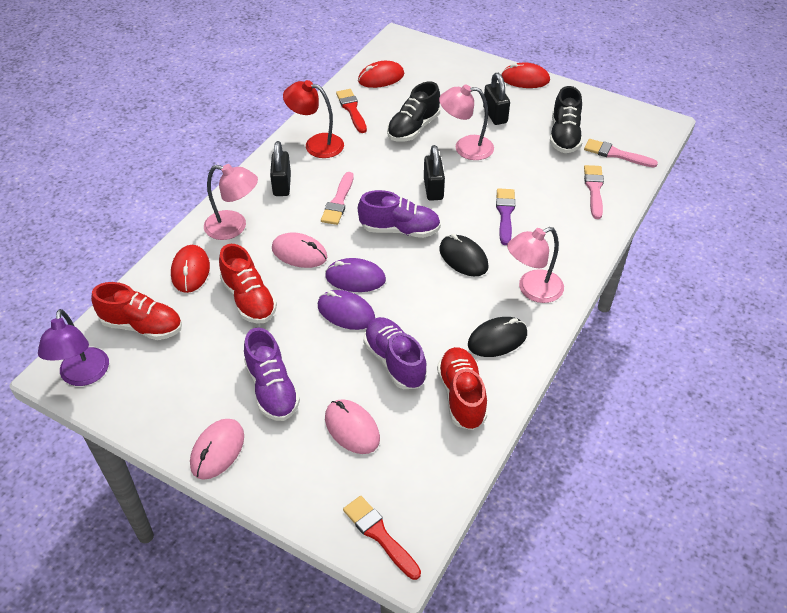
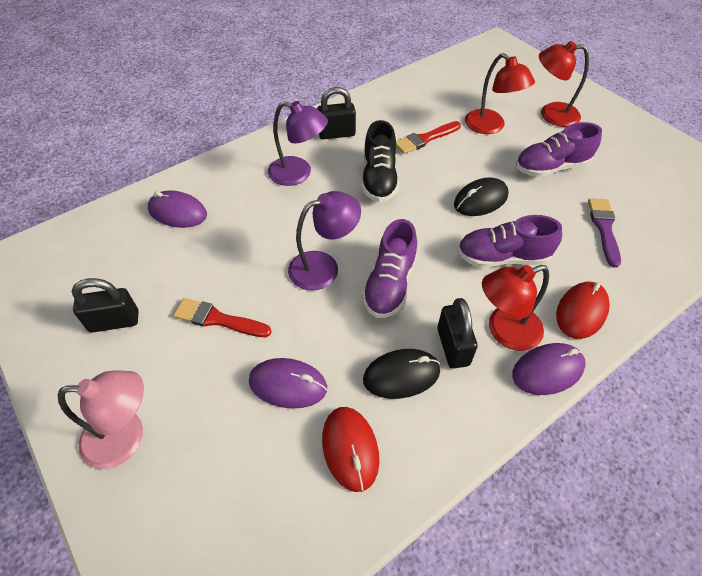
black shoe: [387,81,440,142] [550,86,583,153] = 2 -> [362,120,399,202] = 1
pink brush: [321,172,354,225] [584,139,658,167] [584,165,604,219] = 3 -> none = 0
pink lamp: [204,164,258,240] [439,84,494,160] [507,227,564,303] = 3 -> [58,370,144,469] = 1
pink mouse: [190,419,244,480] [272,233,327,268] [325,399,380,454] = 3 -> none = 0
purple lamp: [38,309,109,386] = 1 -> [268,101,328,186] [288,191,361,290] = 2
purple mouse: [318,290,375,330] [325,258,386,292] = 2 -> [148,190,207,228] [249,358,327,408] [512,343,586,395] = 3
red lamp: [283,80,344,158] = 1 -> [465,53,535,134] [482,265,549,351] [539,41,589,127] = 3
red mouse: [171,245,210,293] [358,61,404,88] [501,62,550,88] = 3 -> [322,407,379,492] [556,282,610,339] = 2
red shoe: [91,282,182,340] [219,244,277,324] [437,347,487,430] = 3 -> none = 0

